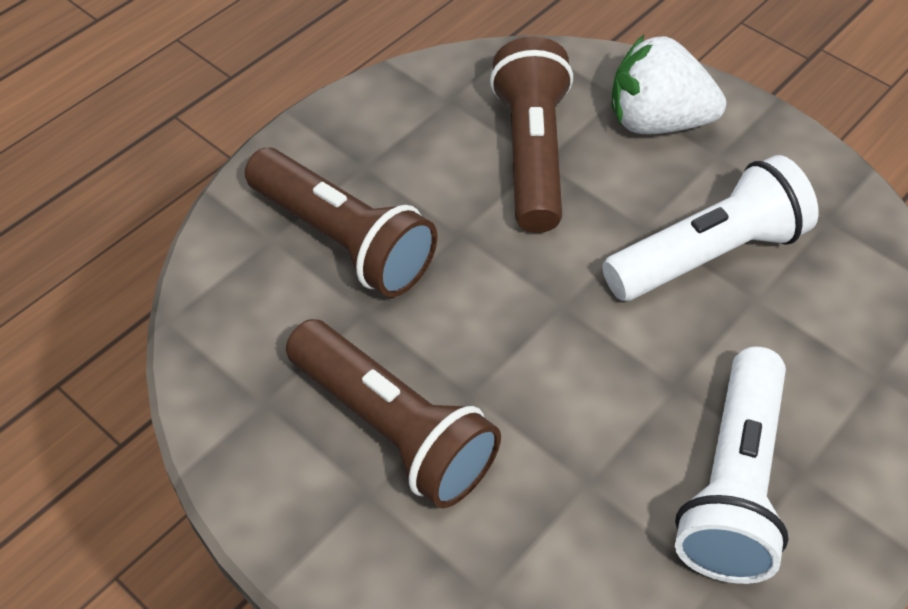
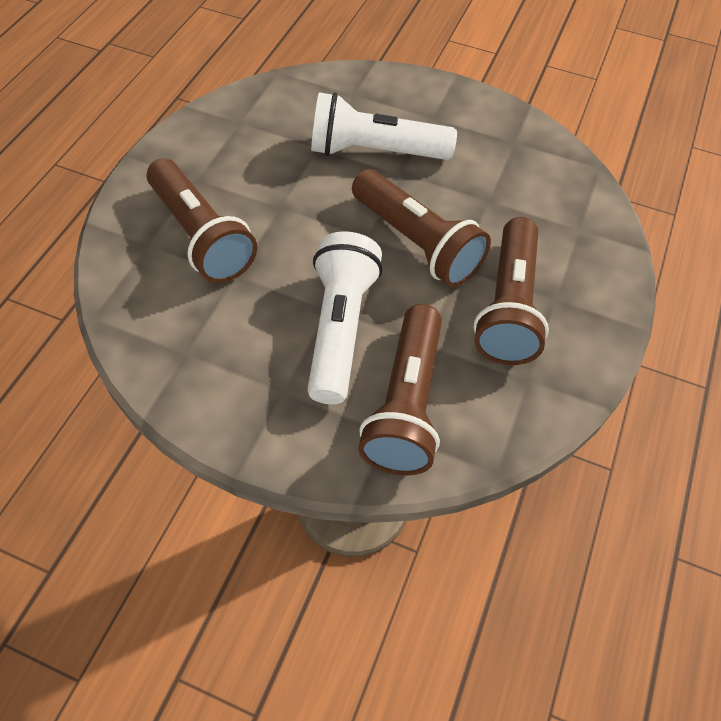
brown flashlight: [245,147,437,297] [286,319,501,508] [490,36,573,233] = 3 -> [147,158,257,283] [352,169,491,287] [358,304,442,475] [473,217,549,365] = 4
white strawberry: [612,34,726,135] = 1 -> none = 0

